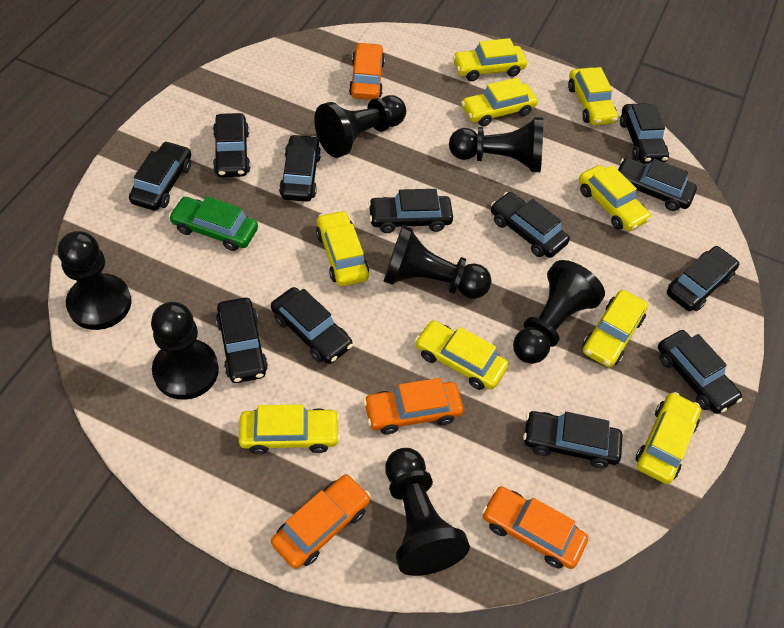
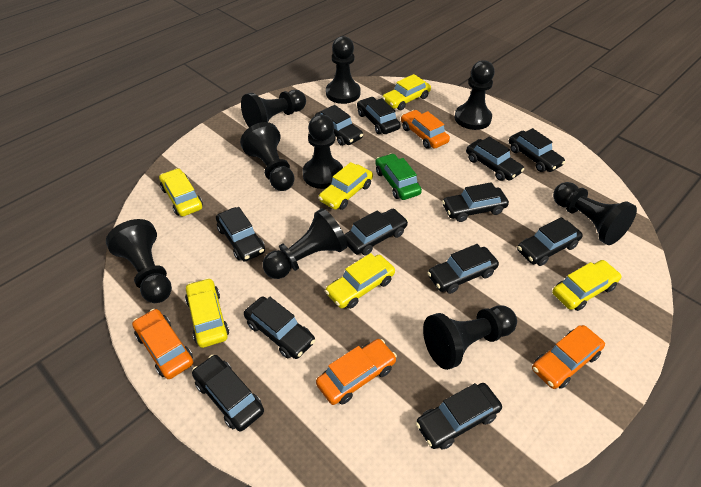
black pawn: [58,231,132,330] [151,302,219,400] [314,95,406,158] [384,225,492,299] [385,448,470,576] [449,117,543,172] [513,260,605,364] = 7 -> [106,219,172,303] [240,122,294,191] [241,90,306,127] [263,208,347,279] [303,114,343,189] [326,36,361,104] [423,306,517,370] [455,60,495,130] [553,182,637,245] = 9
yellow car: [239,405,340,454] [316,210,369,286] [415,320,508,390] [453,38,527,81] [461,78,538,126] [568,67,618,126] [579,165,651,231] [583,290,648,367] [635,392,701,484] = 9 -> [159,168,203,217] [185,278,229,348] [319,162,373,210] [325,253,395,309] [382,74,431,110] [552,260,622,311] = 6

